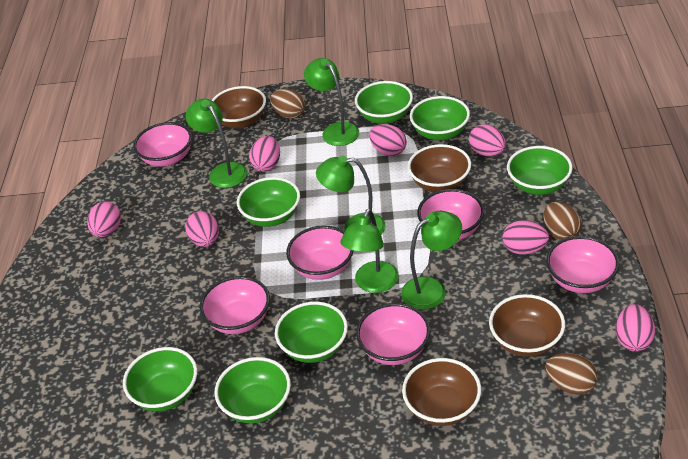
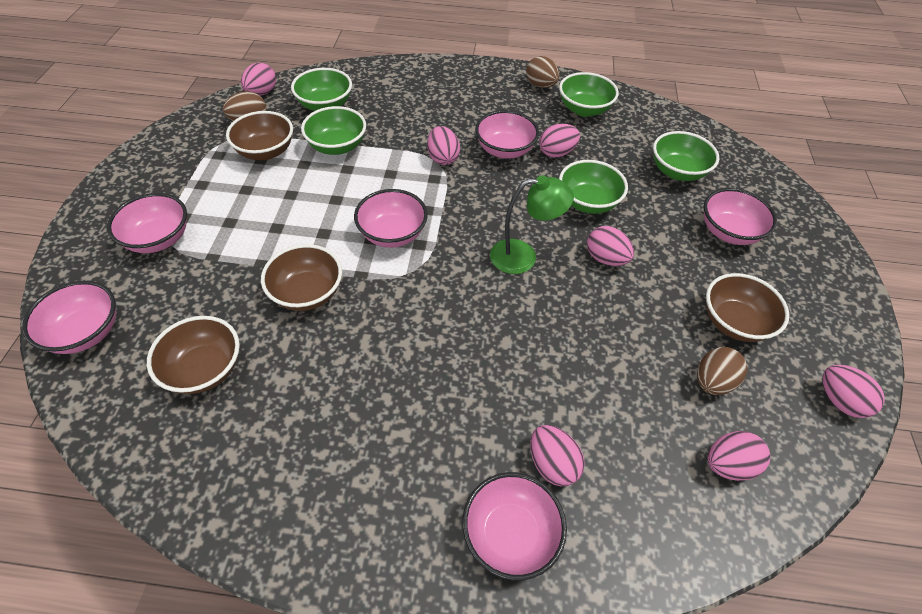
green bowl: [123,347,197,411] [214,357,291,423] [237,177,300,227] [275,302,348,363] [355,81,413,124] [410,96,470,140] [507,146,573,195] = 7 -> [291,68,352,111] [301,106,366,155] [559,72,619,117] [559,160,628,214] [653,131,719,181] = 5
green lamp: [186,99,247,188] [304,58,359,146] [316,155,386,235] [340,209,399,293] [401,211,462,310] = 5 -> [490,175,574,274] = 1

